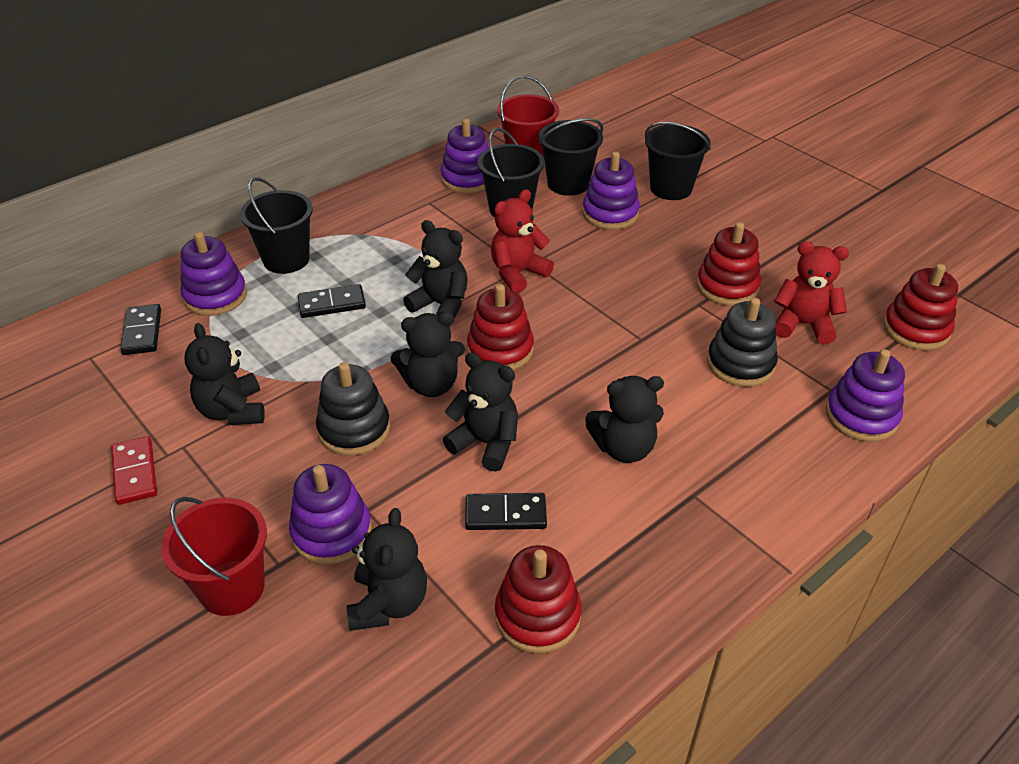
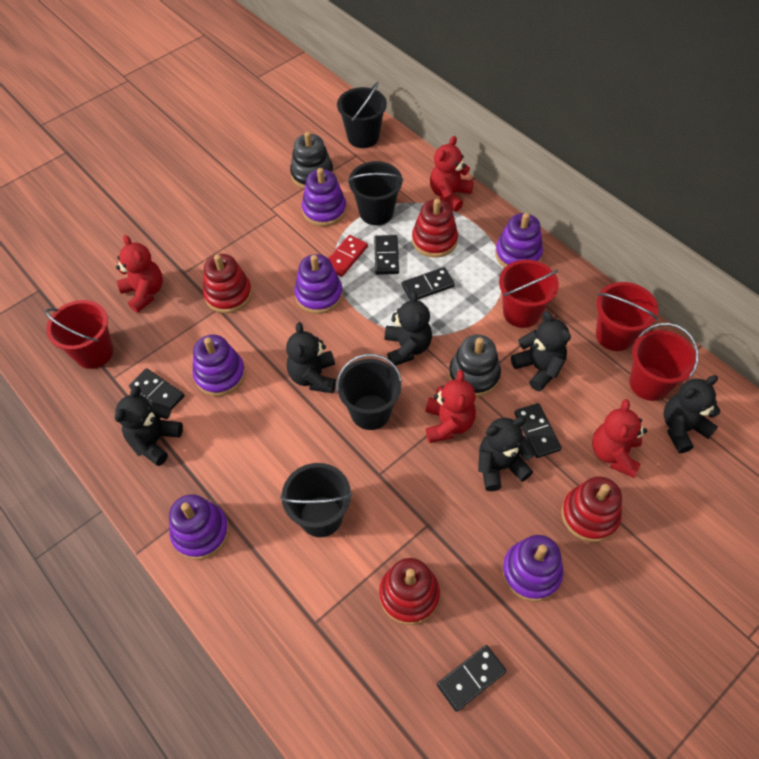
black domino: [120,304,161,355] [298,284,366,318] [465,493,547,530] = 3 -> [129,368,185,410] [374,235,399,275] [401,267,455,300] [437,645,507,712] [514,403,562,458] = 5
purple stacking toy: [180,232,247,316] [289,464,372,565] [441,118,489,194] [582,152,640,230] [826,349,905,442] = 5 -> [169,494,229,560] [193,335,245,396] [294,254,343,314] [302,168,347,226] [495,213,543,268] [502,535,564,602] = 6
red bucket: [161,497,267,616] [497,75,559,157] = 2 -> [45,300,113,369] [499,260,559,328] [596,282,658,351] [629,323,699,401] = 4
red teddy bear: [491,189,554,293] [774,241,849,344] = 2 -> [116,235,163,313] [426,370,476,443] [430,136,474,212] [592,399,647,478] = 4

